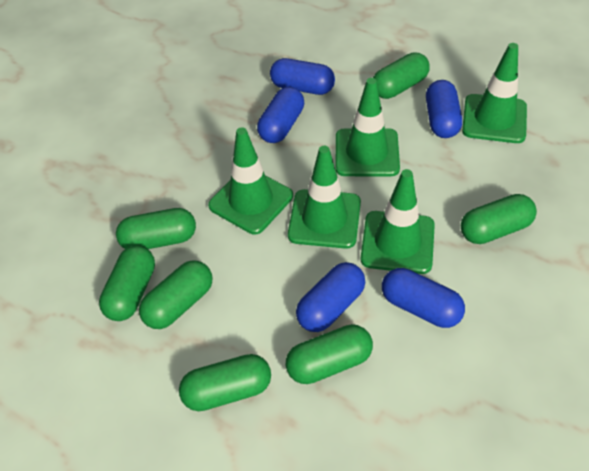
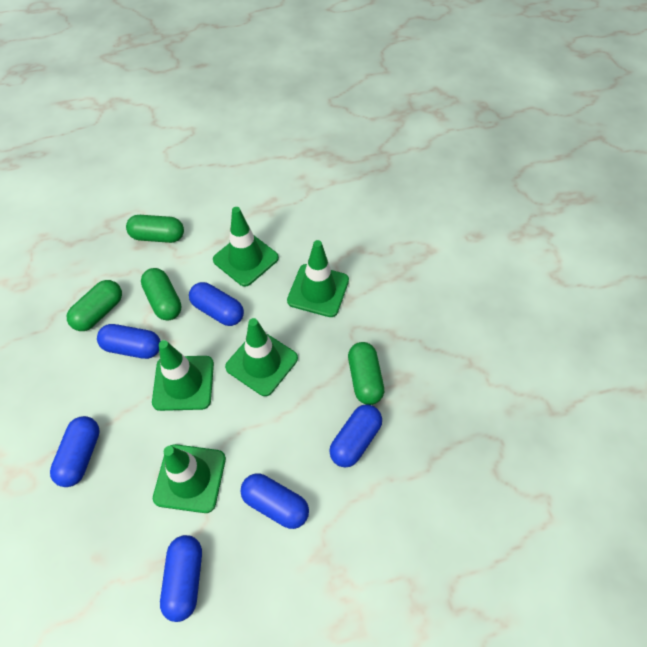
blue capsule: [257,87,304,143] [270,58,335,95] [296,262,365,332] [382,268,465,328] [426,80,462,138] = 5 -> [50,416,100,487] [97,324,160,359] [160,535,202,622] [189,282,244,326] [241,473,309,529] [329,404,382,467] = 6
green capsule: [99,245,155,321] [116,208,196,249] [139,260,212,329] [179,354,271,411] [285,324,373,384] [373,52,430,99] [461,194,537,244] = 7 -> [67,280,122,331] [126,215,184,243] [141,268,182,320] [348,342,384,405] = 4

